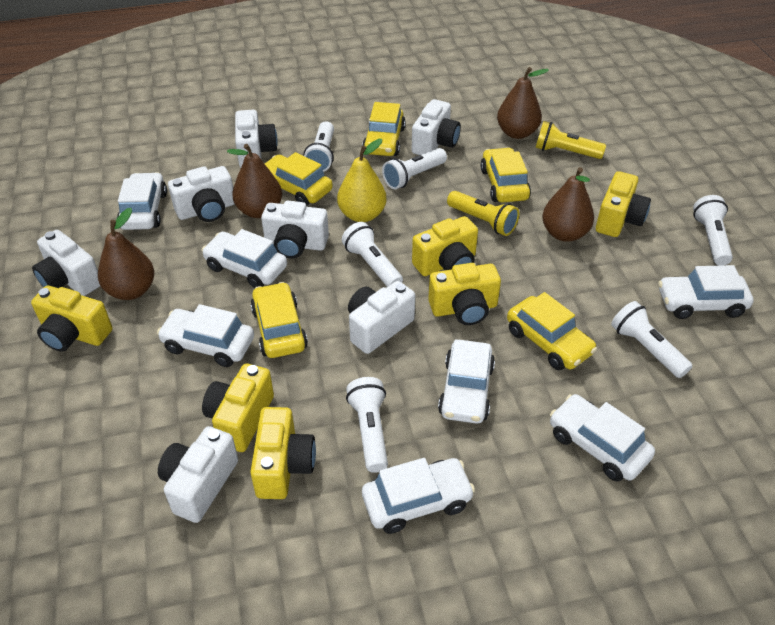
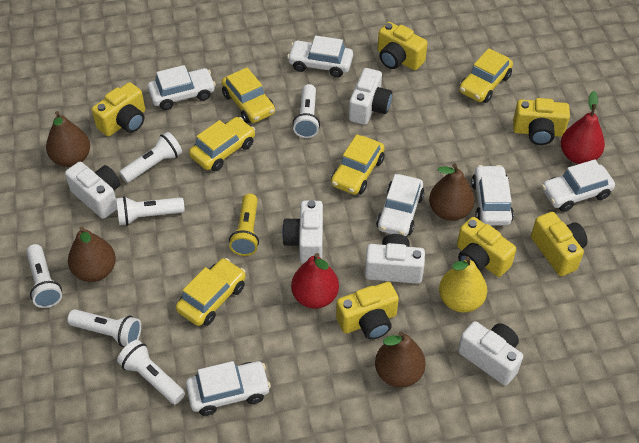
red pear: none = 0 -> [291,253,339,309] [561,91,605,164] = 2
white camera: [32,230,100,296] [158,426,238,523] [168,166,235,222] [235,110,278,168] [261,201,329,259] [348,281,415,354] [412,99,461,155] = 7 -> [65,162,120,219] [282,200,323,263] [349,68,392,125] [365,234,425,284] [458,321,523,386] = 5
white car: [117,172,167,230] [157,304,254,367] [202,229,287,288] [362,458,475,534] [438,339,495,424] [550,394,655,482] [658,265,753,319] = 7 -> [148,65,216,110] [186,361,271,416] [287,35,353,78] [376,174,424,237] [471,165,514,225] [542,159,615,212] = 6
yellow flashlight: [447,191,519,236] [535,121,606,159] = 2 -> [229,194,259,256] = 1

